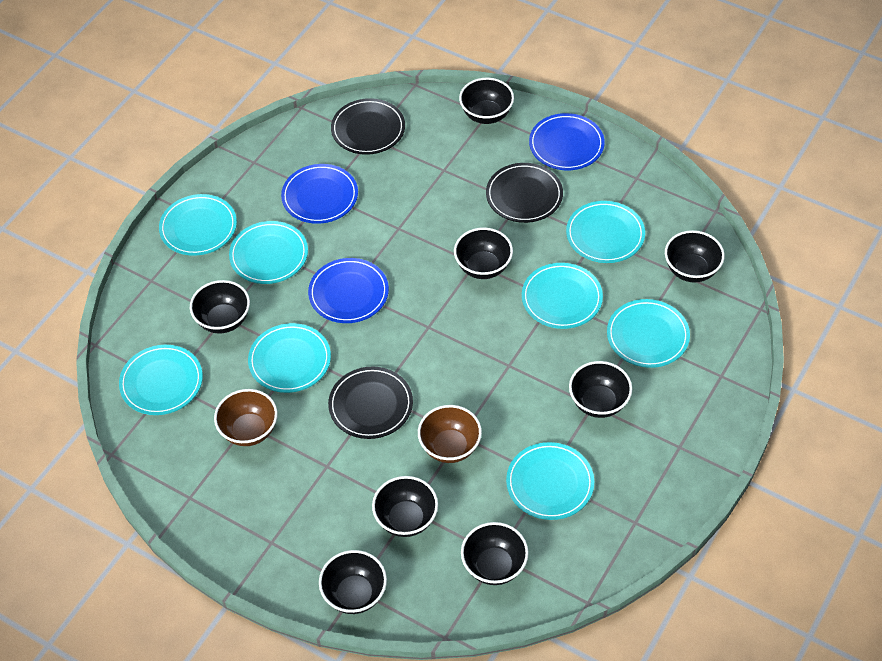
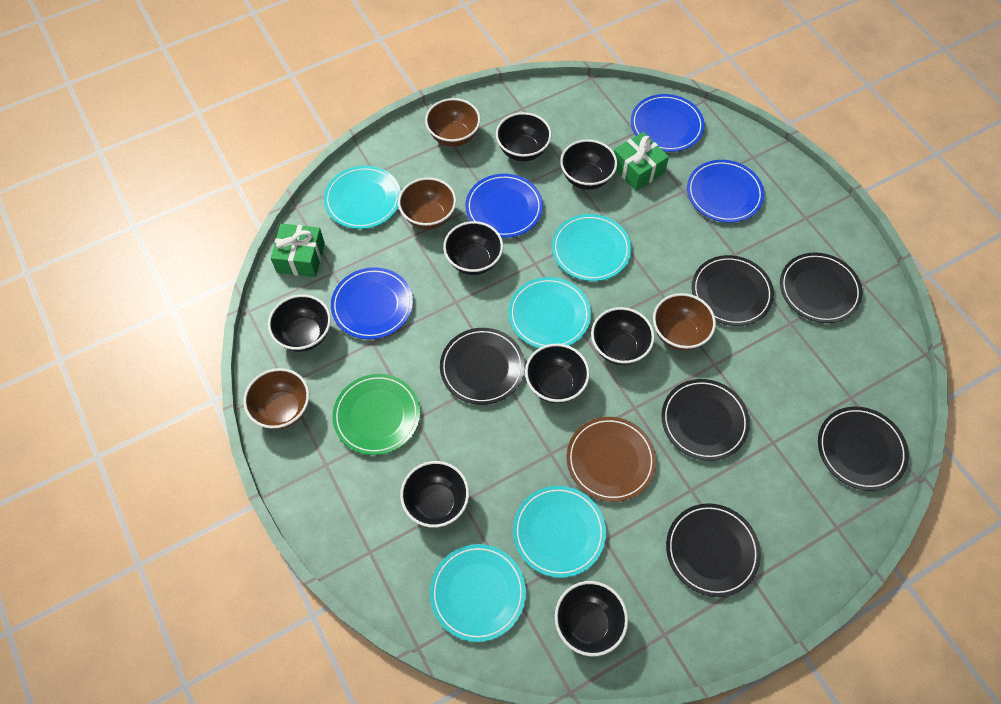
black plate: [328,367,413,439] [331,98,405,155] [486,163,563,223] = 3 -> [440,328,525,405] [661,379,750,461] [666,503,761,597] [692,255,774,326] [780,252,863,323] [818,406,909,491] = 6
blue plate: [281,164,358,224] [308,258,389,323] [529,113,605,170] = 3 -> [331,267,413,339] [466,174,543,238] [631,94,705,152] [687,160,764,223] = 4
brown bowl: [214,389,278,446] [418,405,482,463] = 2 -> [243,368,309,429] [398,177,456,229] [425,98,481,147] [653,293,716,351] = 4
brown plate: none = 0 -> [566,417,656,502] = 1
green gift: none = 0 -> [271,224,325,277] [614,132,669,191] = 2
green plate: none = 0 -> [333,374,420,455] = 1
turquoise plate: [119,345,203,415] [159,194,237,256] [229,221,308,284] [248,323,331,393] [506,442,594,520] [522,263,603,329] [566,201,645,263] [607,299,690,368] = 8 -> [324,166,401,229] [430,544,526,642] [508,277,591,348] [513,486,606,578] [552,214,631,281] = 5

